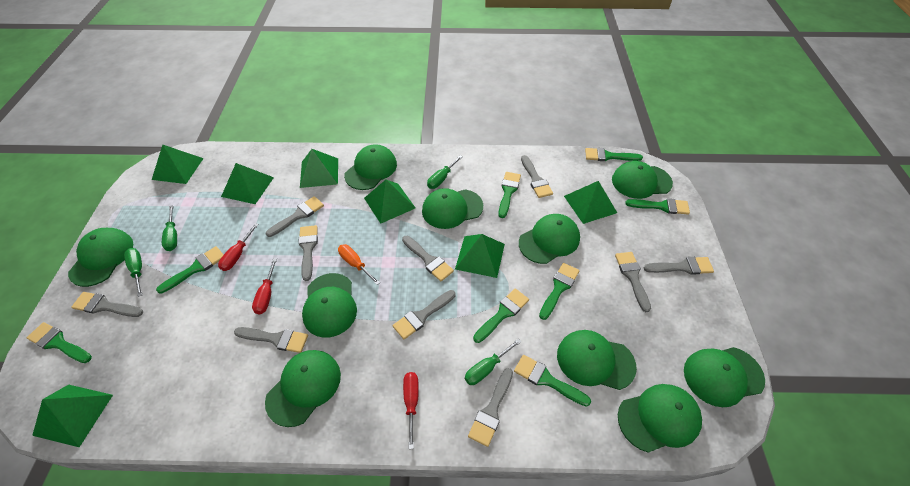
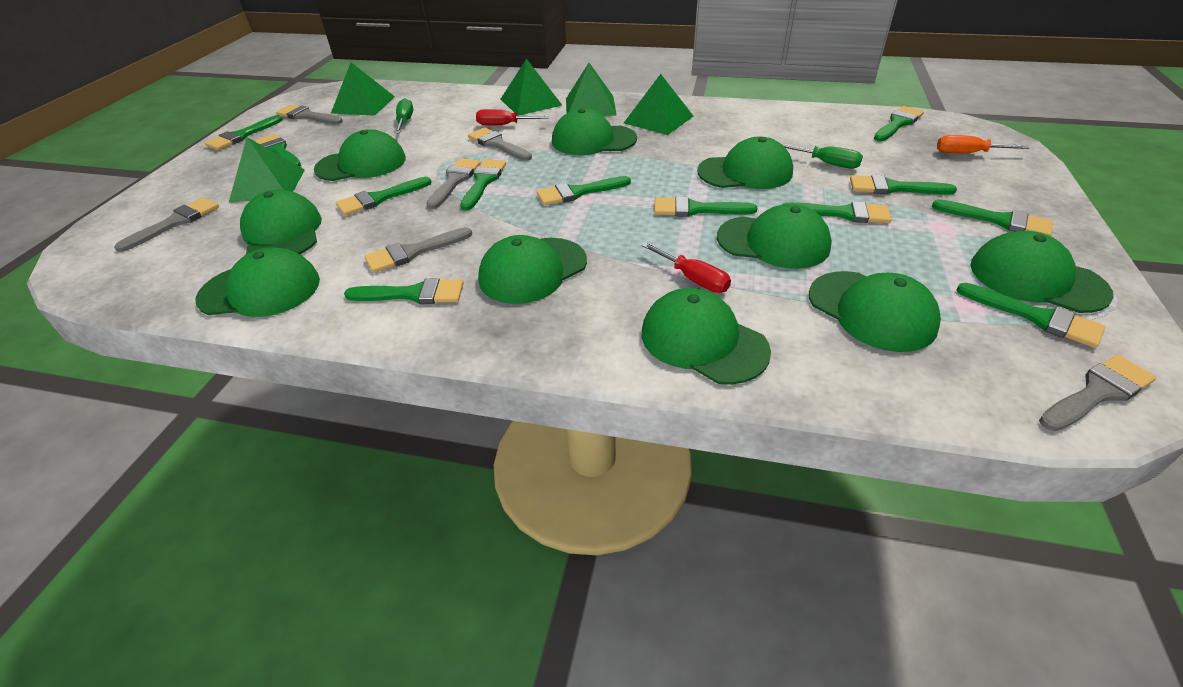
green brush: [27,322,92,363] [156,246,224,294] [473,288,529,343] [498,172,521,218] [514,355,591,407] [539,263,579,320] [585,148,643,161] [625,198,690,215] = 8 -> [205,115,283,150] [254,134,301,167] [336,177,432,216] [344,278,464,304] [460,159,506,210] [537,176,631,206] [654,196,757,217] [782,201,892,223] [850,175,957,195] [874,106,924,141] [932,199,1053,236] [956,283,1105,348] = 12
green pyramid: [32,385,113,447] [152,144,204,184] [221,163,274,204] [300,149,338,188] [364,180,415,224] [455,234,505,278] [564,181,617,224] = 7 -> [229,137,305,202] [331,62,395,116] [501,58,562,116] [566,63,617,116] [624,74,694,135] = 5
green screwdriver: [124,248,142,297] [162,205,177,251] [427,155,463,189] [465,338,522,385] = 4 -> [395,98,413,134] [782,144,863,169] = 2
grey brush: [71,292,143,317] [234,327,308,353] [266,196,324,237] [298,225,318,281] [392,290,455,339] [402,236,454,281] [468,368,513,447] [521,155,553,198] [615,252,651,312] [644,257,714,275] = 10 -> [114,197,219,252] [276,105,343,124] [364,227,472,273] [426,158,481,209] [468,127,532,161] [1039,355,1156,431] = 6
red screwdriver: [218,223,259,271] [252,258,277,314] [403,372,419,449] = 3 -> [476,109,549,126] [641,242,731,293] = 2

